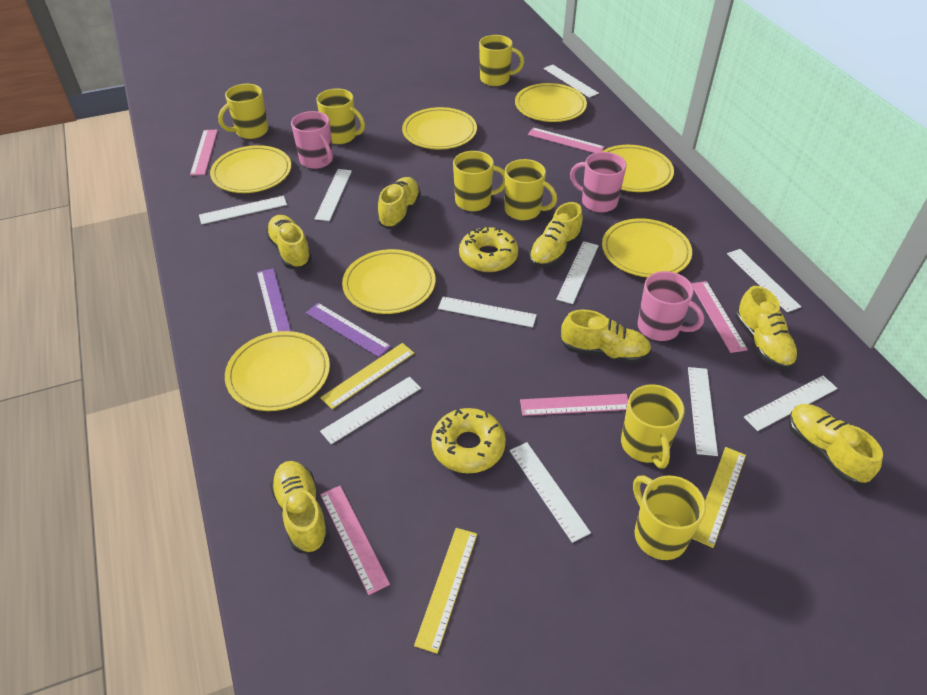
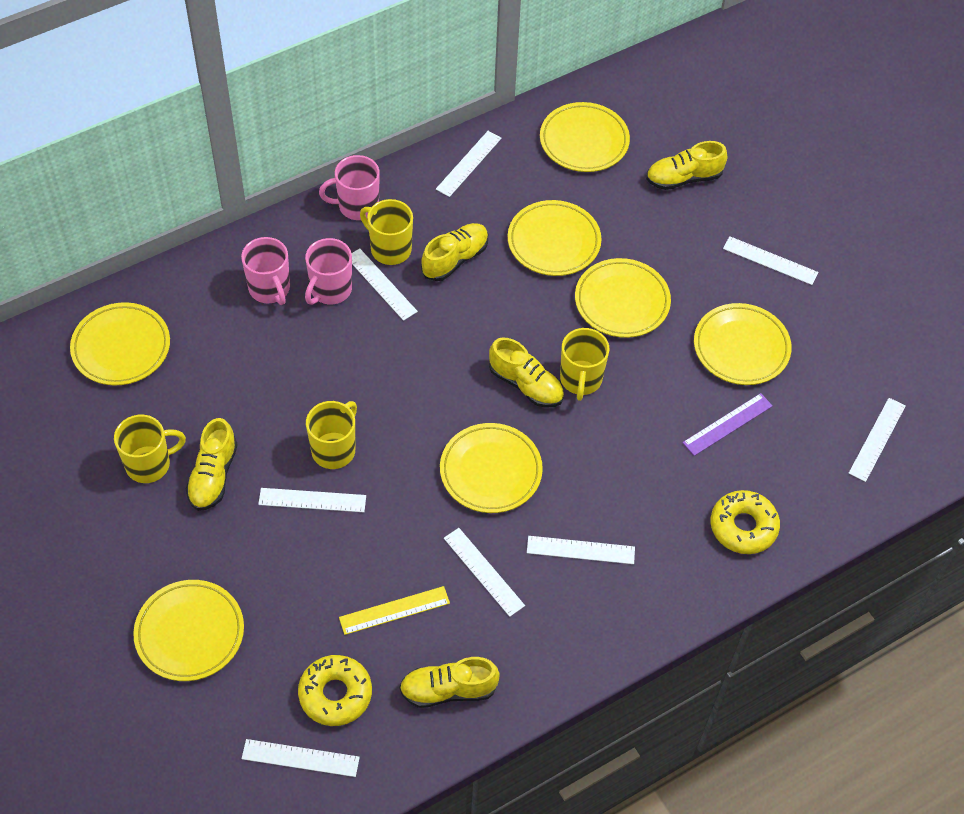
pink ruler: [190,130,218,175] [320,486,390,595] [520,394,628,416] [528,127,604,153] [691,281,748,353] = 5 -> none = 0
purple ruler: [257,268,291,332] [306,303,391,357] = 2 -> [682,393,773,456] = 1
white ruler: [199,196,287,225] [315,169,352,221] [320,377,421,444] [438,297,537,327] [509,442,591,543] [543,65,599,98] [556,241,599,304] [688,367,718,456] [727,249,801,312] [744,376,838,431] = 10 -> [241,739,360,777] [258,488,366,512] [352,248,418,321] [436,131,502,197] [444,528,525,617] [527,536,635,564] [723,236,819,285] [848,398,906,482] = 8
yellow mug: [218,84,268,139] [316,88,365,144] [453,151,505,211] [479,35,524,86] [505,159,557,220] [621,384,684,469] [633,475,706,560] = 7 -> [114,415,186,483] [306,401,357,469] [360,199,413,265] [560,328,610,401] = 4
yellow ruler: [320,343,414,409] [414,528,477,654] [692,447,746,548] = 3 -> [339,586,450,635] = 1
yellow shoe: [266,215,312,269] [270,461,329,554] [377,177,421,229] [529,202,583,267] [561,309,652,363] [735,286,798,370] [789,404,883,485] = 7 -> [186,418,238,511] [399,657,500,708] [421,223,488,281] [489,337,564,408] [646,141,727,190] = 5

